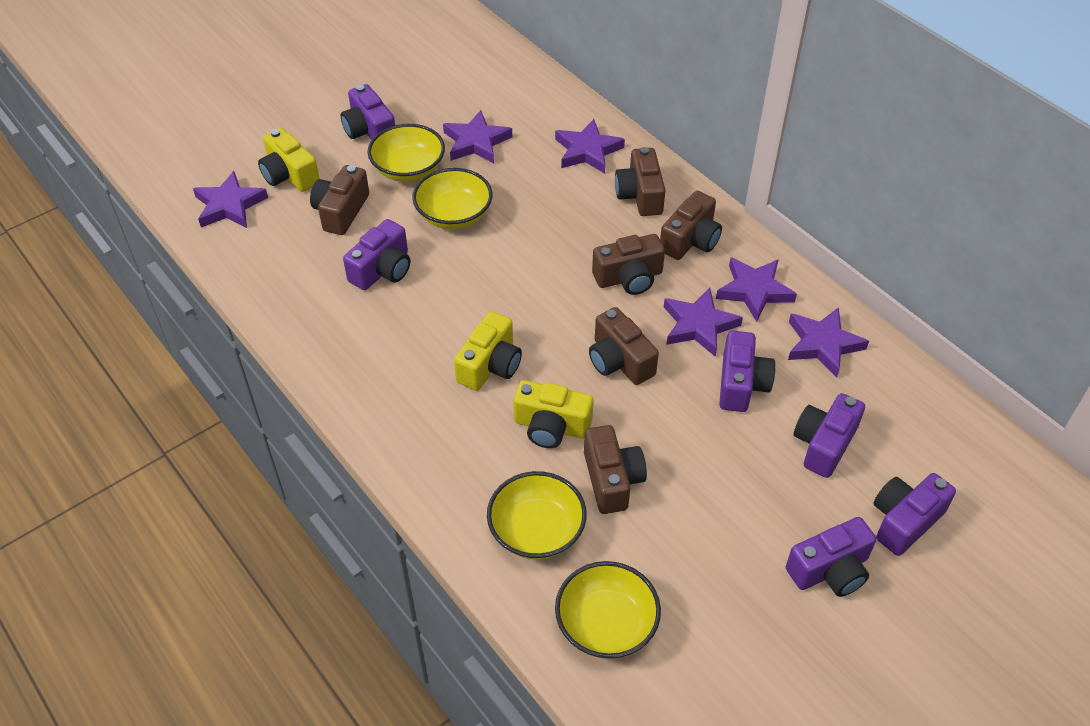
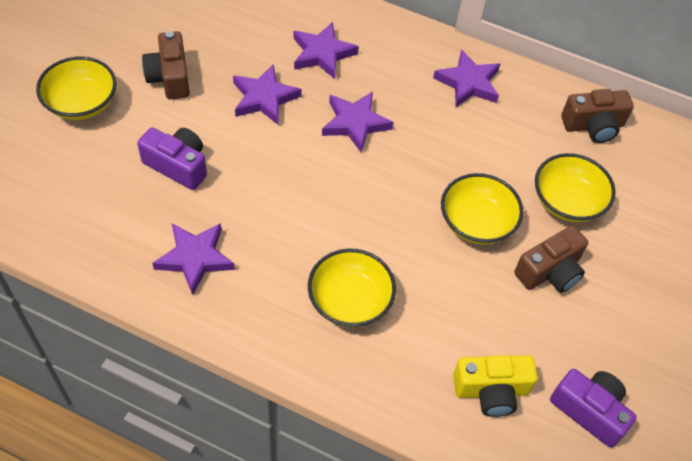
brown camera: [310,165,369,235] [584,425,647,514] [589,307,659,385] [592,234,665,295] [615,147,666,216] [660,191,722,260] = 6 -> [142,31,190,99] [514,225,588,293] [561,89,634,143] = 3
purple camera: [341,84,395,140] [343,219,410,290] [719,330,775,412] [786,517,876,597] [794,393,865,478] [874,473,956,556] = 6 -> [137,127,207,190] [550,369,637,448] = 2
purple star: [193,171,268,228] [443,110,512,163] [555,119,625,174] [664,288,743,357] [716,257,797,322] [788,307,869,378] = 6 -> [152,223,235,295] [233,64,302,125] [294,22,359,79] [322,91,394,153] [433,49,500,107] = 5
yellow camera: [258,128,320,192] [454,311,522,391] [513,380,593,448] = 3 -> [453,355,537,417] = 1

